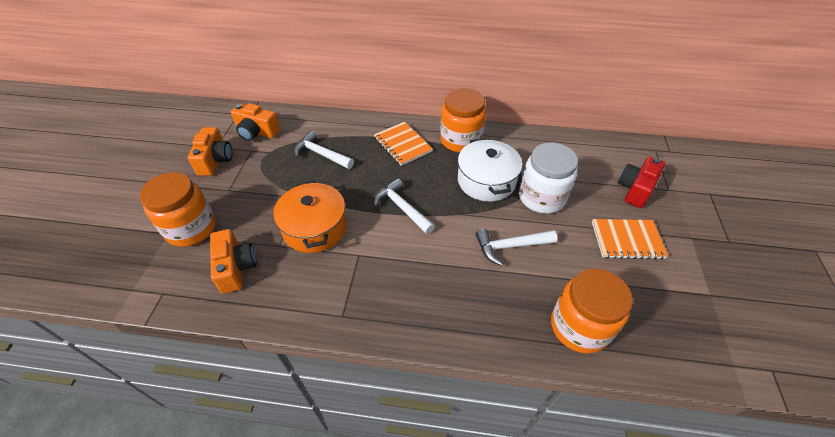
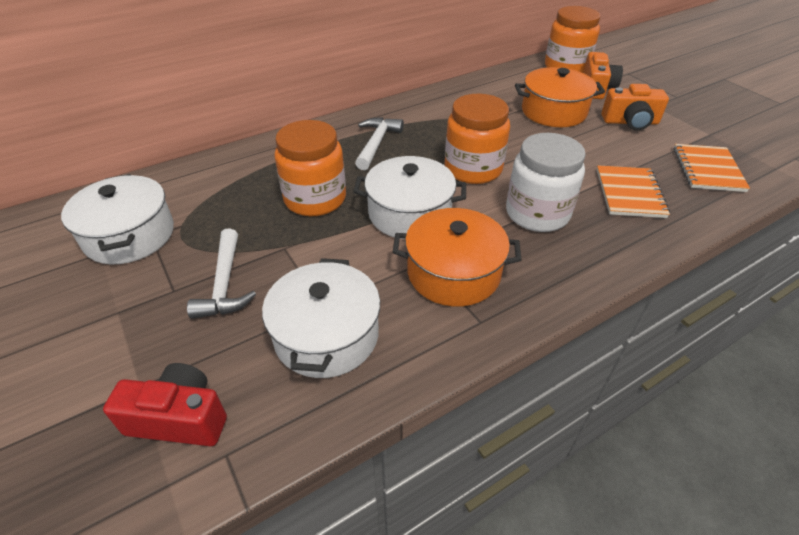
orange camera: [188,127,232,176] [210,229,257,294] [231,103,280,141] = 3 -> [583,52,623,99] [601,84,669,130] = 2
orange pot: [273,180,347,253] = 1 -> [393,208,522,307] [515,67,605,127] = 2
white hammer: [294,131,354,169] [374,178,435,234] [476,229,557,266] = 3 -> [187,228,256,319] [355,117,404,170] = 2
white pot: [458,138,523,202] = 1 -> [61,174,174,264] [262,258,380,378] [353,156,466,239] = 3

